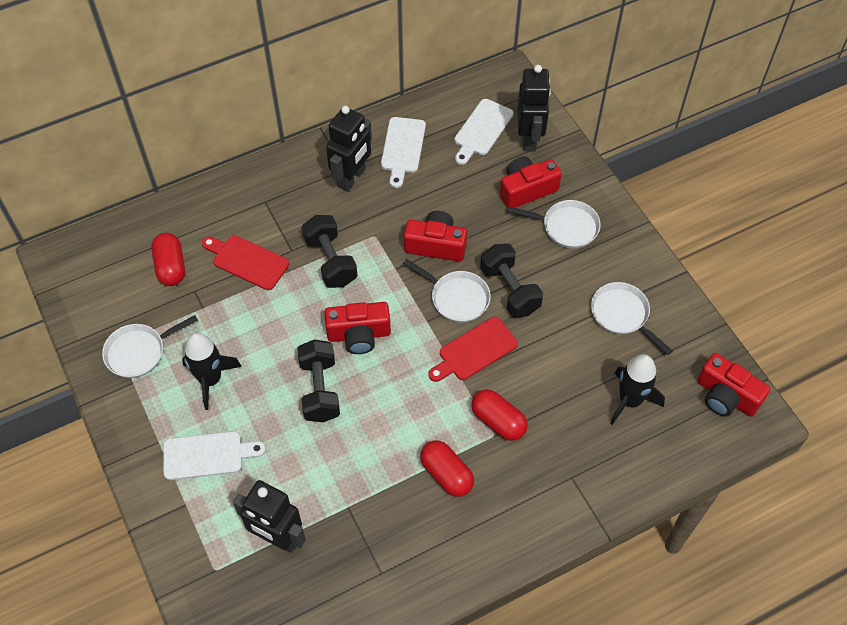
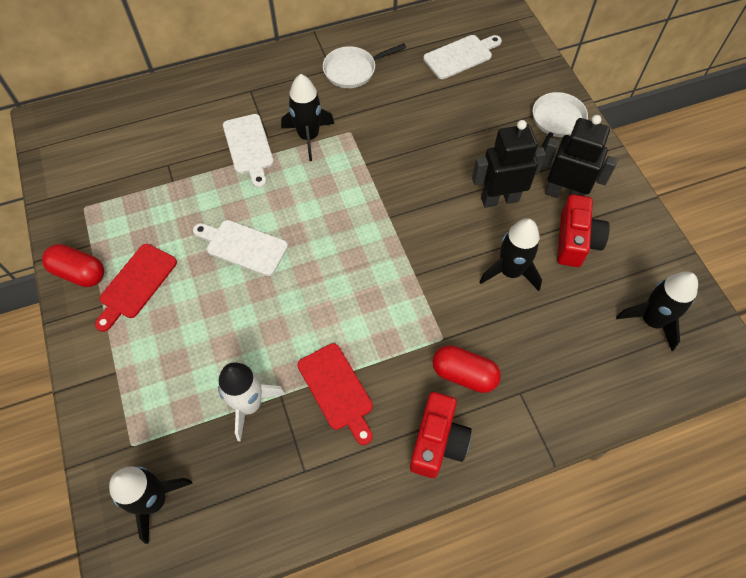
black dumbbell: [297,339,340,422] [302,215,358,288] [480,243,543,318] = 3 -> none = 0
black robot: [233,480,306,553] [326,106,372,192] [517,65,551,151] = 3 -> [472,120,546,208] [542,115,618,198] = 2
black rocket: [182,333,242,410] [610,354,665,425] = 2 -> [109,466,193,544] [281,74,334,161] [480,218,542,291] [616,271,698,351] = 4
red camera: [324,302,391,354] [404,211,467,262] [500,156,562,208] [697,353,770,417] = 4 -> [410,392,472,478] [557,194,610,267] = 2
red capsule: [151,233,185,286] [420,440,474,497] [471,389,528,441] = 3 -> [42,244,104,287] [433,345,501,393] = 2
white pan: [102,315,198,378] [403,259,491,323] [507,200,601,248] [591,282,673,355] = 4 -> [323,43,406,88] [533,92,588,151] = 2
white rocket: none = 0 -> [218,362,286,442] = 1

